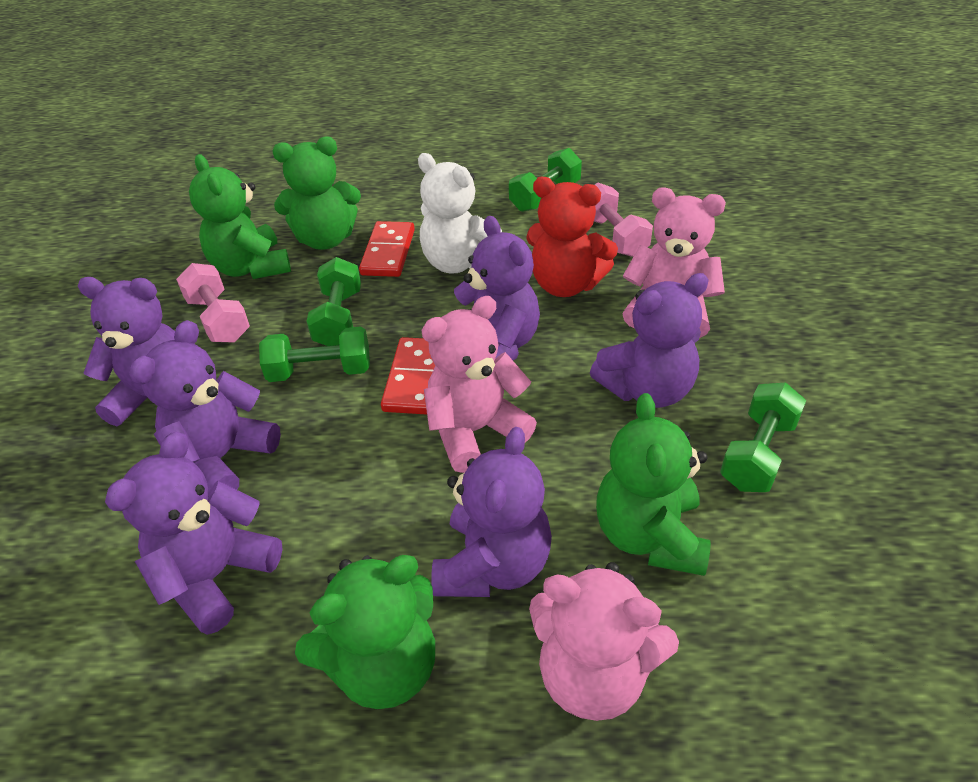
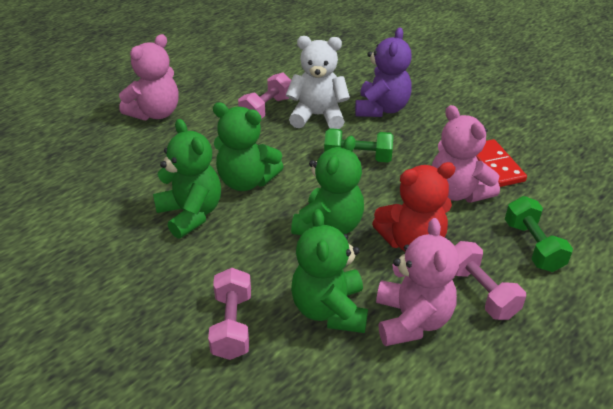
green dumbbell: [259,326,370,382] [306,257,361,346] [509,148,582,212] [720,383,806,492] = 4 -> [324,128,394,162] [505,196,573,272] = 2
pink dumbbell: [176,263,250,343] [594,183,653,257] = 2 -> [208,268,251,360] [238,73,291,119] [455,241,526,320] = 3
purple teddy bear: [78,277,175,426] [105,432,283,635] [129,320,281,493] [432,427,552,597] [454,216,540,361] [590,273,709,408] = 6 -> [355,27,412,117] = 1
red domino: [359,221,415,277] [381,337,436,415] = 2 -> [476,139,527,187] = 1

